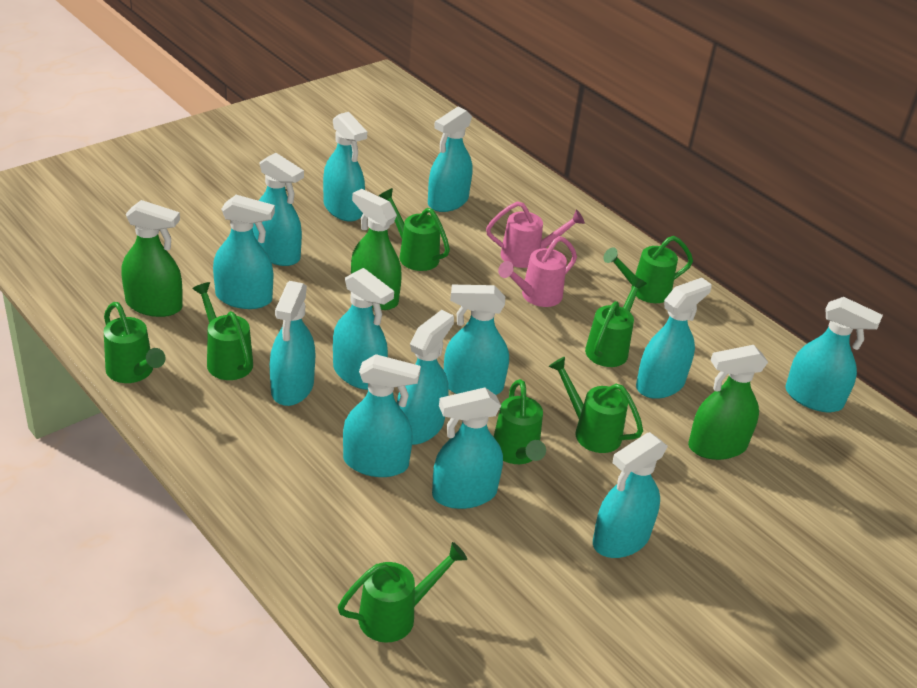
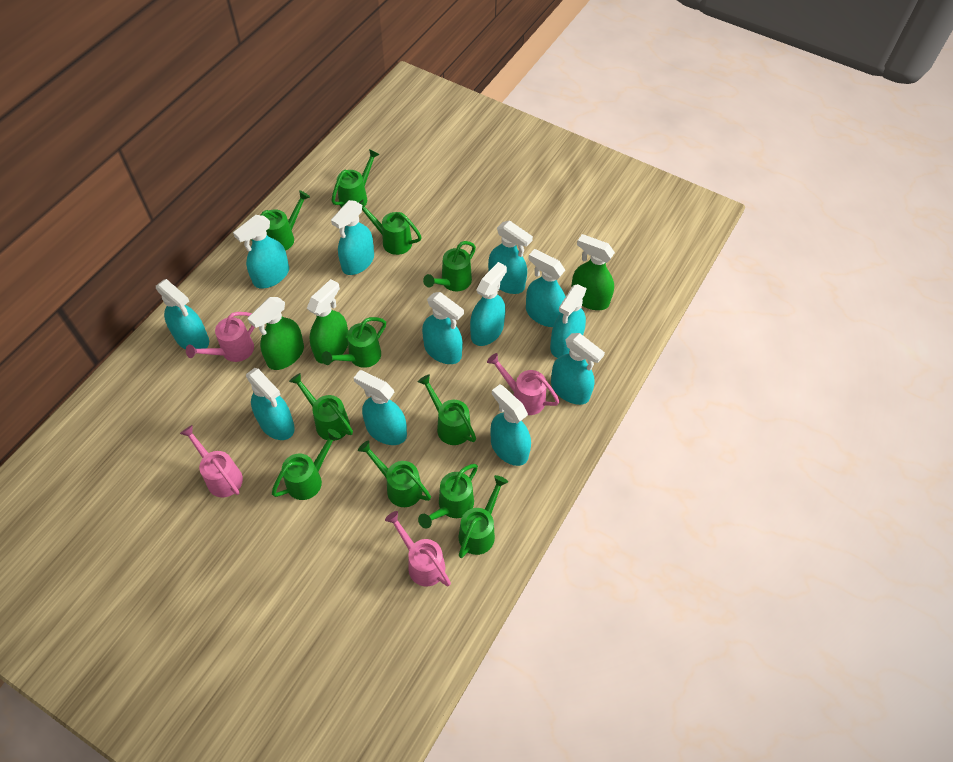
green watering can: [104,302,165,383] [192,282,253,380] [338,542,467,643] [379,188,450,271] [494,379,546,464] [549,357,643,453] [585,276,647,367] [603,236,693,303] = 8 -> [251,190,310,251] [272,429,341,500] [289,373,353,441] [321,317,386,368] [331,149,380,208] [358,441,431,507] [359,199,422,255] [418,374,476,445] [418,464,478,528] [423,241,476,291] [459,475,508,558] = 11
pink watering can: [486,201,585,268] [498,236,577,307] = 2 -> [180,425,243,497] [186,312,255,362] [385,511,451,587] [487,353,560,415] = 4
turquoise spray bottle: [213,195,275,309] [253,153,304,266] [270,281,315,406] [323,112,367,222] [333,268,394,390] [343,354,421,477] [397,310,454,445] [428,106,472,212] [432,387,503,509] [444,285,509,395] [593,432,668,558] [636,278,712,399] [785,297,883,412] = 13 -> [156,279,209,350] [233,215,289,288] [246,368,295,440] [331,200,374,275] [354,370,407,445] [422,292,464,364] [470,262,507,346] [488,220,533,294] [490,384,531,466] [526,249,566,327] [550,284,587,358] [551,333,605,405] = 12

